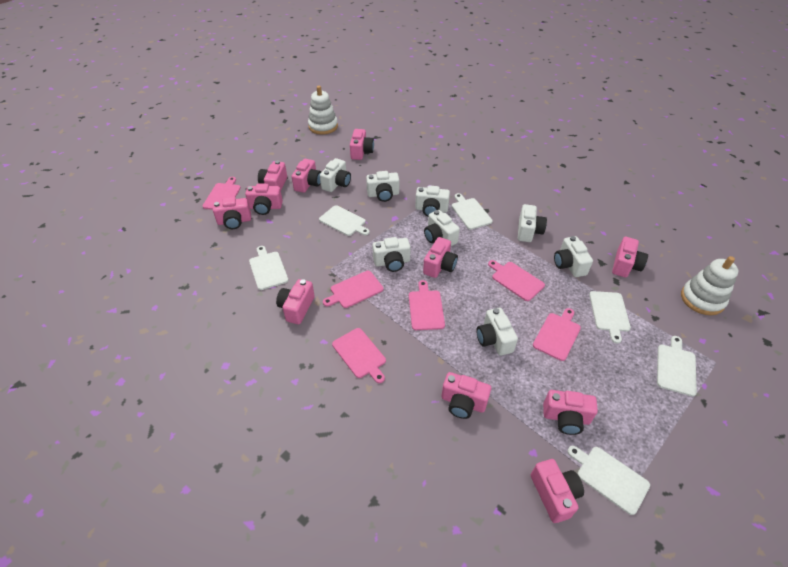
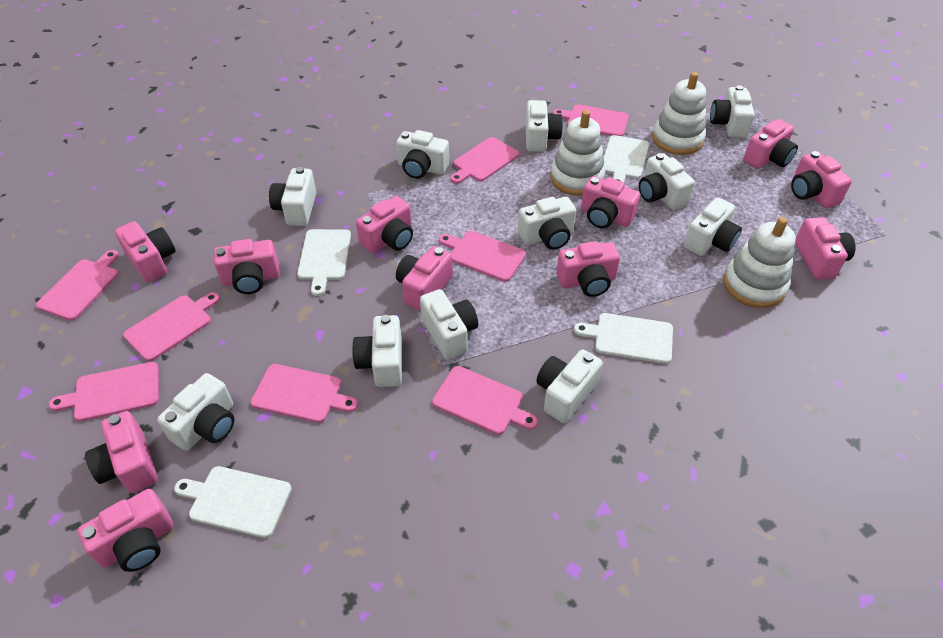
pink cutting board: [203,177,241,210] [323,271,384,308] [332,328,386,383] [409,280,445,330] [488,260,545,301] [533,308,581,361] = 6 -> [36,250,119,321] [49,362,159,422] [123,292,220,362] [250,364,358,423] [432,366,538,435] [439,231,526,282] [450,137,519,184] [553,104,629,136] = 8
white camera: [320,158,351,192] [366,171,399,202] [372,237,411,272] [415,185,450,217] [424,210,460,246] [476,308,518,356] [518,204,547,242] [554,236,593,277] = 8 -> [157,373,234,451] [269,167,316,226] [352,315,402,387] [396,130,449,179] [420,289,478,359] [518,197,576,250] [526,100,563,152] [536,349,603,423] [639,153,695,210] [684,197,742,256] [710,85,755,138] = 11
white cutting board: [249,246,288,290] [319,205,370,236] [452,193,493,230] [567,446,650,515] [589,291,631,343] [657,336,697,396] = 6 -> [174,466,292,538] [297,229,351,296] [574,313,673,364] [604,135,649,182] = 4
white stacking toy: [308,86,338,135] [681,256,738,315] = 2 -> [550,110,605,196] [652,72,706,155] [724,217,796,308] = 3

